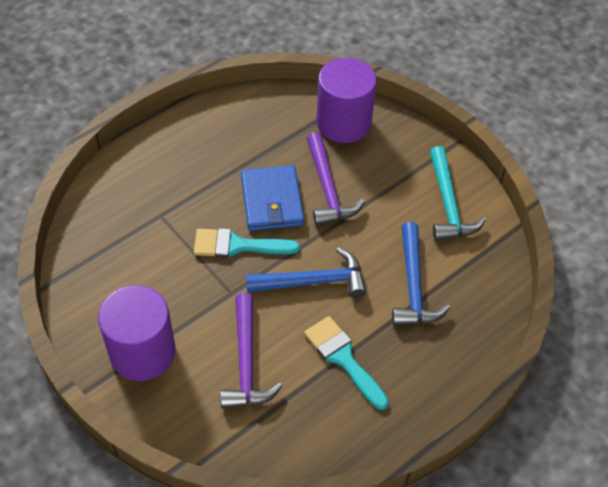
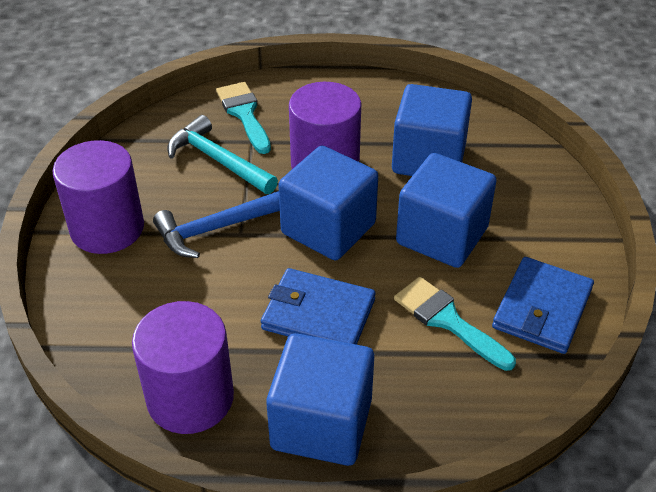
blue cube: none = 0 -> [266,333,374,466] [278,146,378,260] [392,84,472,176] [396,153,497,268] = 4
blue hammer: [246,247,366,298] [392,222,450,326] = 2 -> [153,191,280,258] = 1
blue wallet: [241,165,304,231] = 1 -> [261,268,375,345] [492,257,594,354] = 2
purple cylinder: [98,285,176,381] [316,58,377,143] = 2 -> [53,140,144,254] [132,301,234,434] [289,82,361,169] = 3
purple hammer: [220,293,282,409] [306,132,365,226] = 2 -> none = 0

